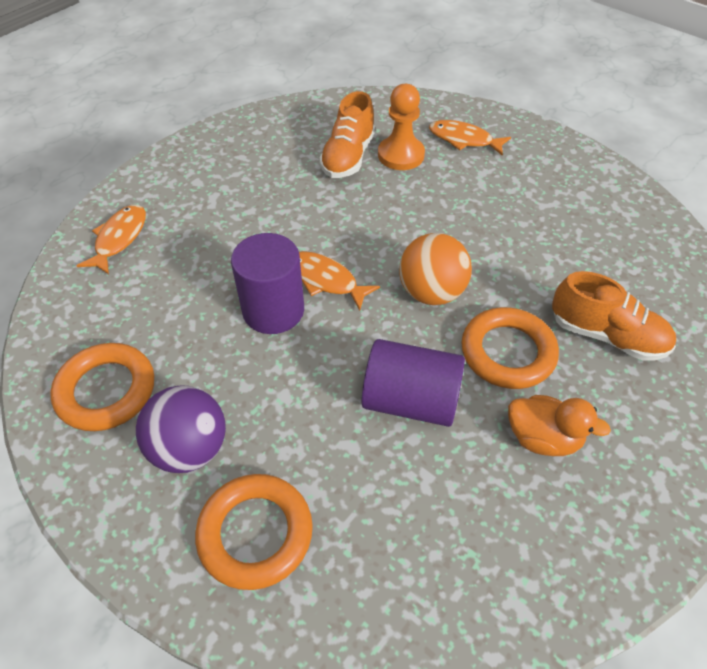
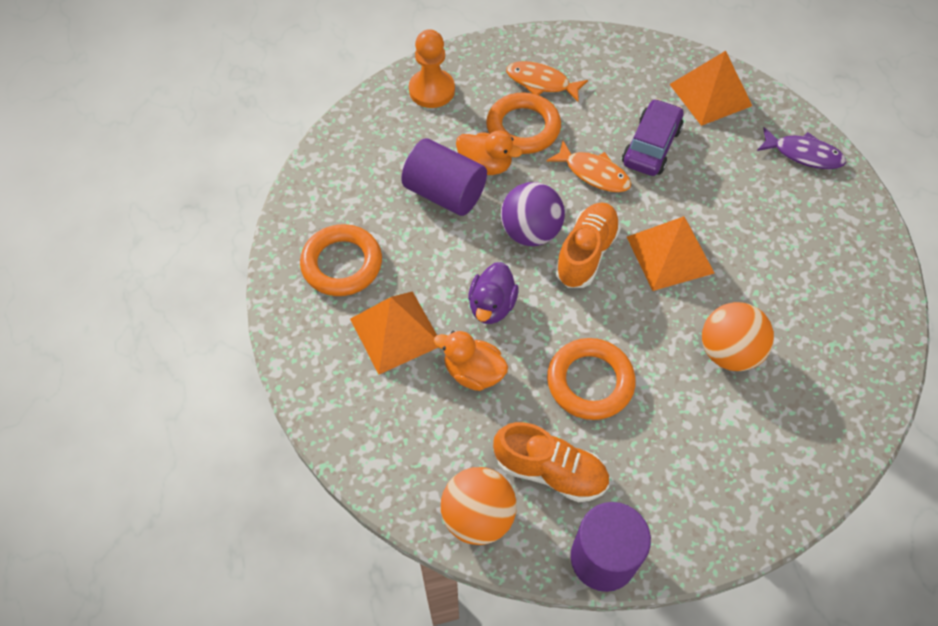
orange ball: [399,233,472,305] = 1 -> [441,467,517,545] [702,302,774,371] = 2
orange duck: [508,395,611,456] = 1 -> [434,331,508,391] [456,131,522,175] = 2
orange fish: [77,205,146,274] [299,251,380,311] [429,120,511,156] = 3 -> [506,61,588,102] [546,141,631,192] = 2
orange pyramid: none = 0 -> [350,291,439,374] [627,216,715,291] [669,51,752,126] = 3
purple car: none = 0 -> [622,99,684,176] = 1
purple duck: none = 0 -> [468,262,519,324] = 1
purple fish: none = 0 -> [757,127,846,169] = 1

